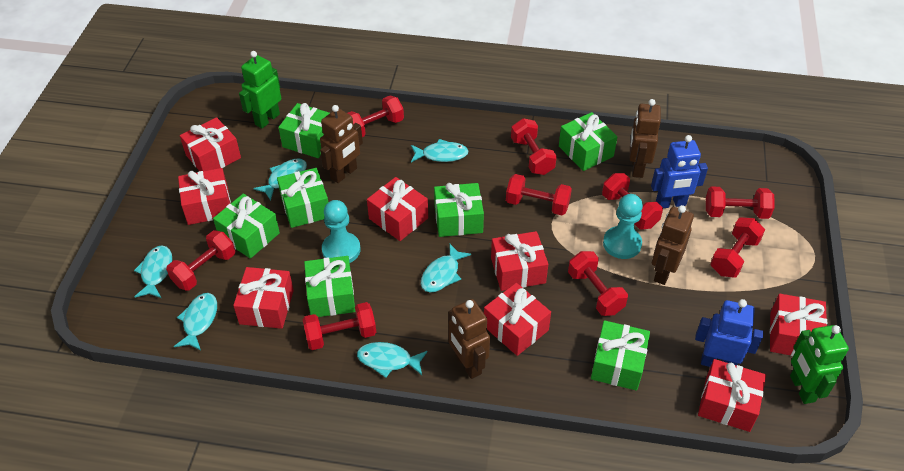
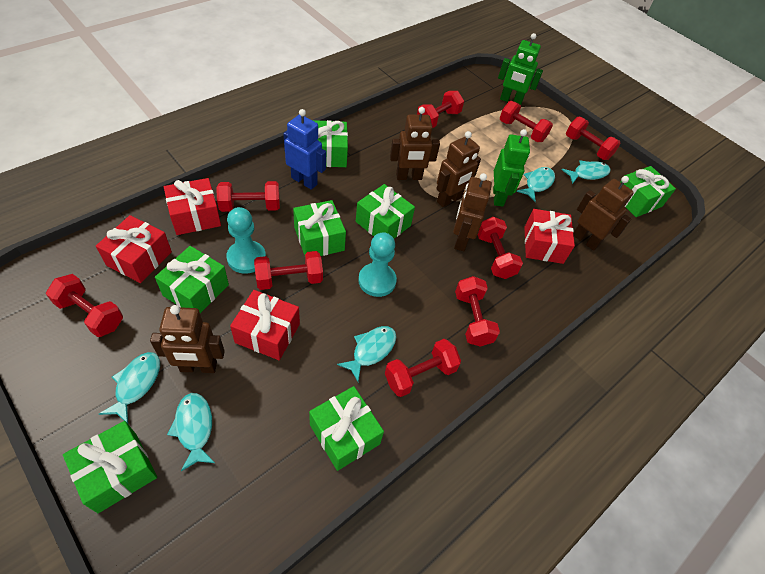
blue robot: [651,135,708,208] [695,299,763,367] = 2 -> [283,109,326,190] = 1
brown robot: [320,105,363,183] [448,299,490,379] [630,99,661,178] [652,205,694,285] = 4 -> [150,305,225,373] [390,107,440,180] [436,131,481,207] [453,173,492,251] [573,176,634,251] = 5
red gift: [178,168,231,225] [180,117,241,171] [233,267,294,329] [367,177,428,241] [484,283,551,356] [491,231,548,291] [698,359,766,432] [770,294,827,356] = 8 -> [96,215,172,283] [164,178,221,235] [230,290,300,360] [524,209,575,264] = 4
turquoise fish: [134,245,172,298] [174,293,217,351] [253,159,307,201] [357,342,428,378] [411,139,469,162] [421,244,471,293] = 6 -> [99,352,160,423] [167,393,215,471] [337,326,396,382] [517,167,555,202] [562,160,611,184] = 5

